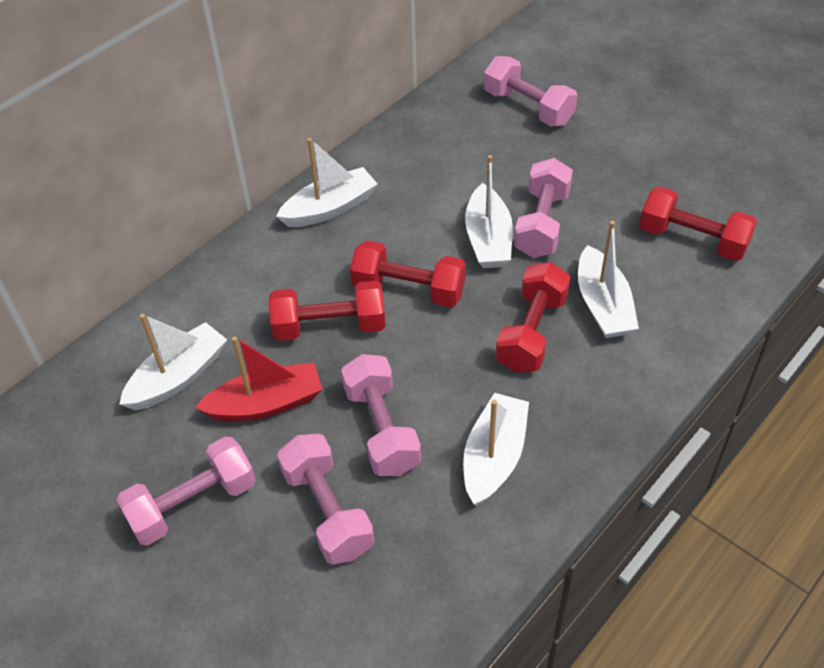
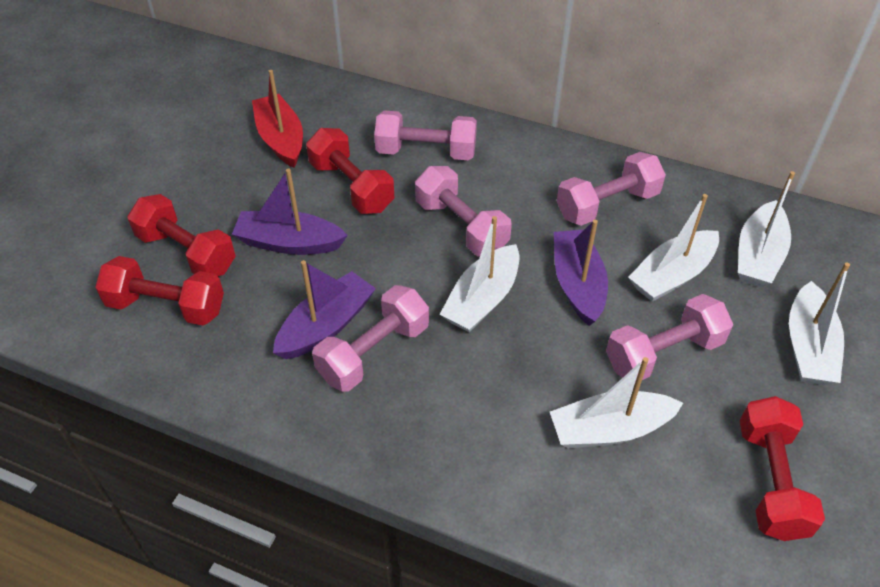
purple boat: none = 0 -> [232,169,348,255] [273,260,376,359] [554,220,608,326] = 3

